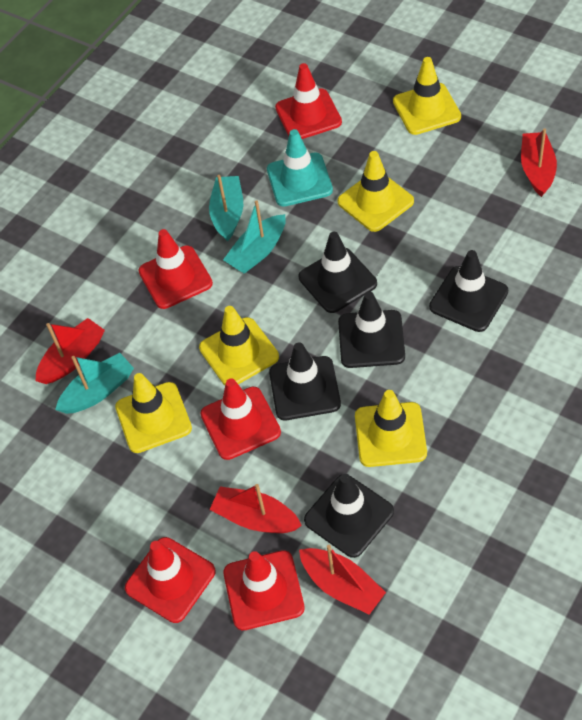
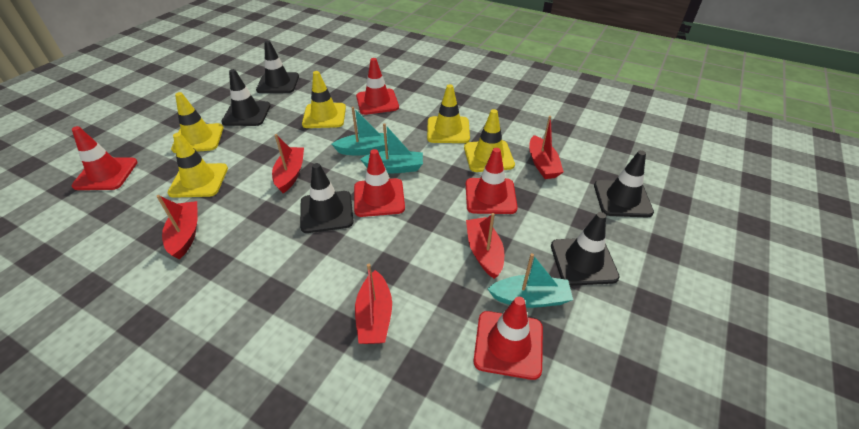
red boat: [35,318,105,384] [210,484,302,533] [299,545,386,615] [521,128,557,197] = 4 -> [156,195,198,259] [272,134,304,193] [355,264,392,344] [466,213,504,279] [529,116,564,179] = 5
turquoise traffic cone: [267,129,333,207] = 1 -> none = 0

